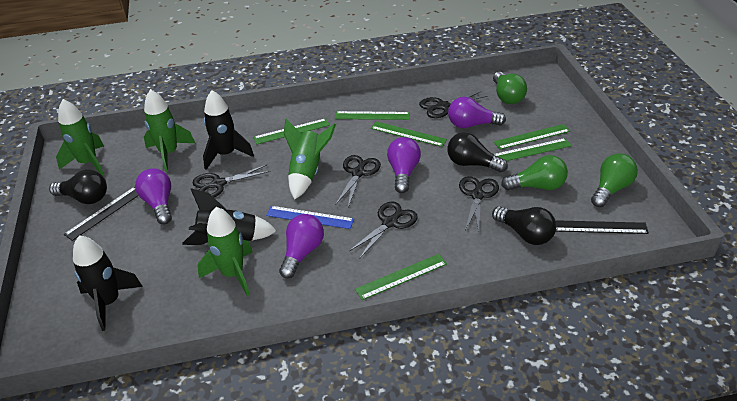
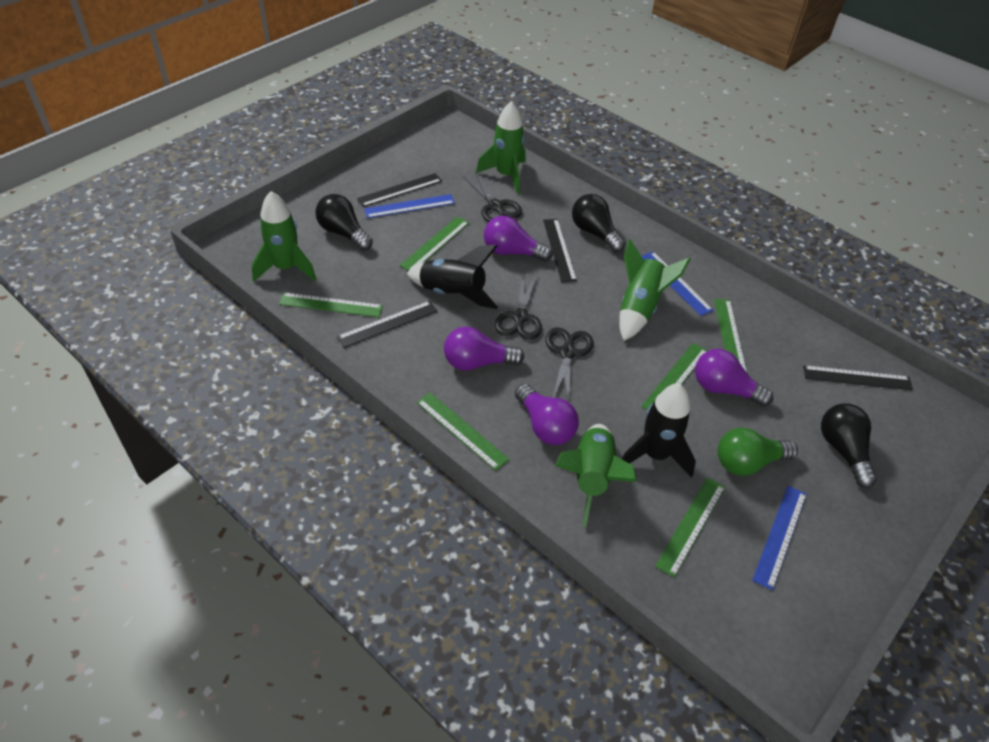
black rocket: [73,235,143,331] [182,188,277,245] [203,90,254,170] = 3 -> [407,245,498,309] [622,383,696,478] = 2
black ruler: [64,187,138,241] [555,220,649,234] = 2 -> [337,301,438,348] [357,173,442,207] [543,219,577,282] [803,365,913,390] = 4
black scissors: [192,165,271,197] [335,155,381,207] [348,202,418,259] [419,91,487,118] [459,176,499,232] = 5 -> [463,172,522,222] [495,273,542,340] [545,327,593,402] = 3
blue ruler: [266,206,354,229] = 1 -> [364,194,455,218] [642,251,713,316] [752,486,807,590] = 3
green light bulb: [493,72,527,104] [501,155,568,191] [591,153,638,207] = 3 -> [718,428,798,476] = 1

